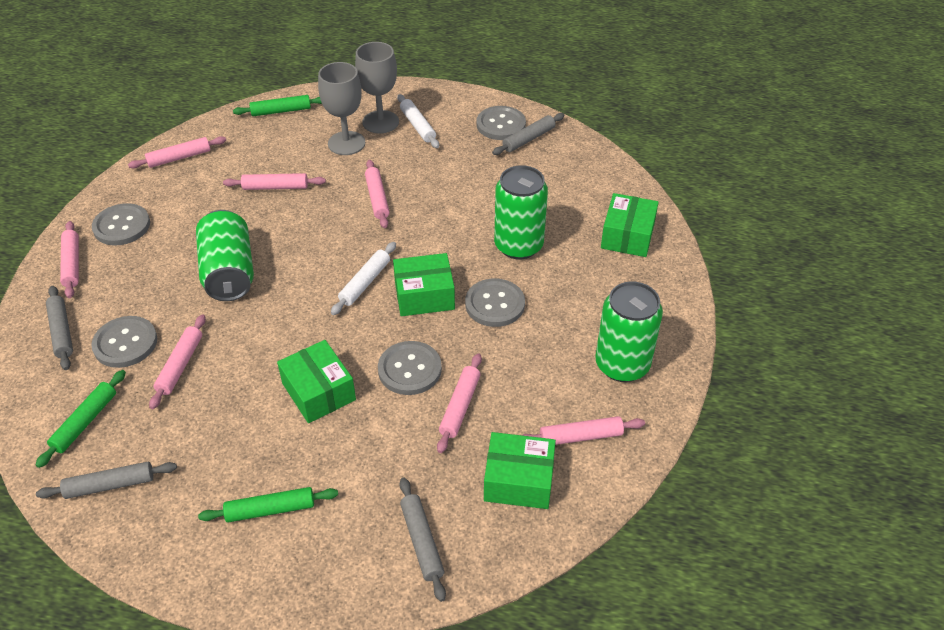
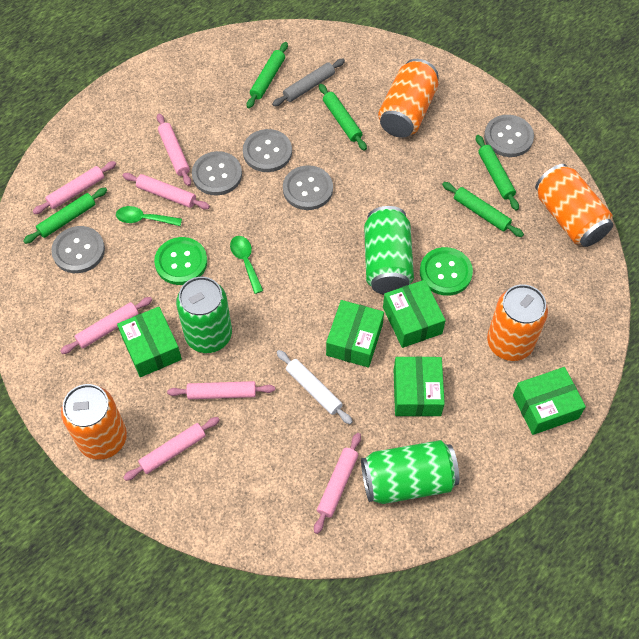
green box: [277,340,356,423] [393,253,455,316] [484,432,556,509] [601,193,659,257] = 4 -> [117,307,182,377] [326,300,384,367] [383,280,446,348] [394,356,445,417] [513,367,586,435] = 5
green button: none = 0 -> [154,237,207,285] [420,247,473,296] = 2
green rolling pin: [36,370,126,468] [198,487,338,522] [233,95,322,116] = 3 -> [23,188,107,244] [247,42,288,108] [319,84,367,151] [442,182,524,237] [476,135,519,211] = 5
green spoon: none = 0 -> [116,206,182,226] [230,236,263,294] = 2
grey goblet: [318,62,365,155] [355,42,399,134] = 2 -> none = 0
grey rolling pin: [36,462,177,499] [46,286,73,370] [399,477,446,602] [492,113,565,155] = 4 -> [272,59,345,106] = 1
orange can: none = 0 -> [61,384,127,460] [378,59,439,138] [487,284,548,361] [535,164,613,247] = 4
white rolling pin: [331,242,396,315] [397,94,439,148] = 2 -> [277,350,353,424] = 1

